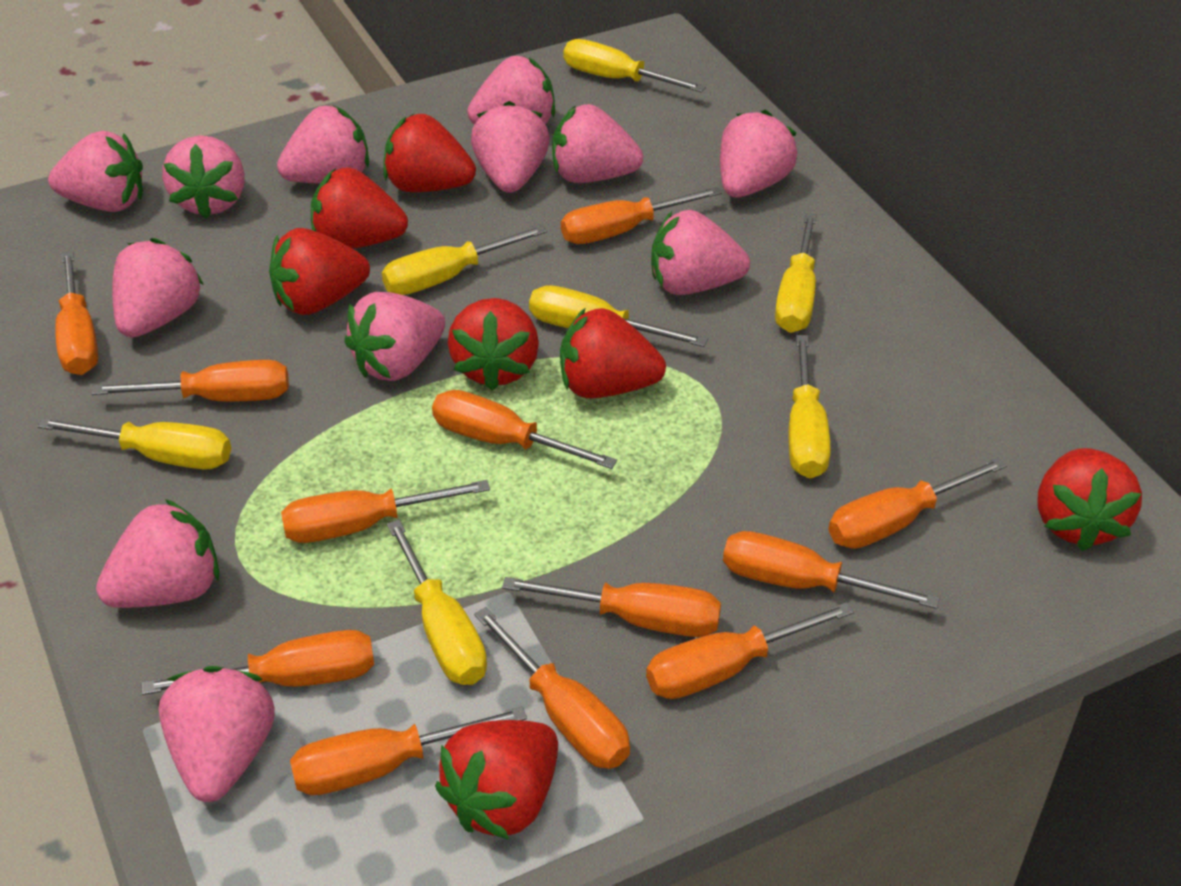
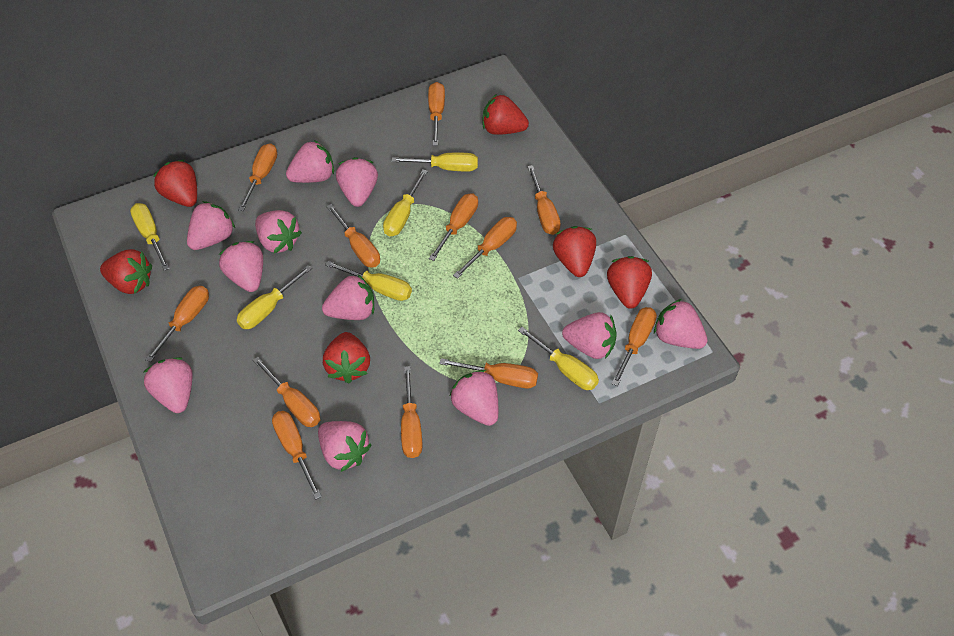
pink strawberry: [48,131,143,212] [96,499,219,608] [112,238,204,338] [159,666,275,802] [162,135,245,219] [277,105,369,184] [344,292,445,381] [467,56,555,125] [471,101,550,193] [552,104,643,183] [651,210,750,295] [720,110,797,198] = 12 -> [144,357,193,413] [187,201,235,250] [219,241,263,292] [255,210,302,253] [286,140,334,183] [318,421,371,472] [322,275,374,320] [336,157,378,207] [450,370,498,426] [562,312,617,359] [654,299,708,349] = 11
red strawberry: [269,228,370,315] [311,167,408,249] [384,114,476,192] [435,720,558,840] [448,298,539,391] [560,308,666,398] [1038,448,1142,551] = 7 -> [100,249,152,294] [153,160,197,207] [323,332,370,384] [483,94,529,135] [553,226,596,277] [607,256,652,309] = 6
yellow screwdriver: [37,418,231,470] [382,225,547,295] [387,519,487,685] [529,285,708,347] [563,39,706,93] [775,213,817,333] [789,335,831,478] = 7 -> [130,203,170,271] [237,265,312,329] [325,261,412,301] [383,169,428,236] [391,153,478,172] [518,327,599,390] = 6

